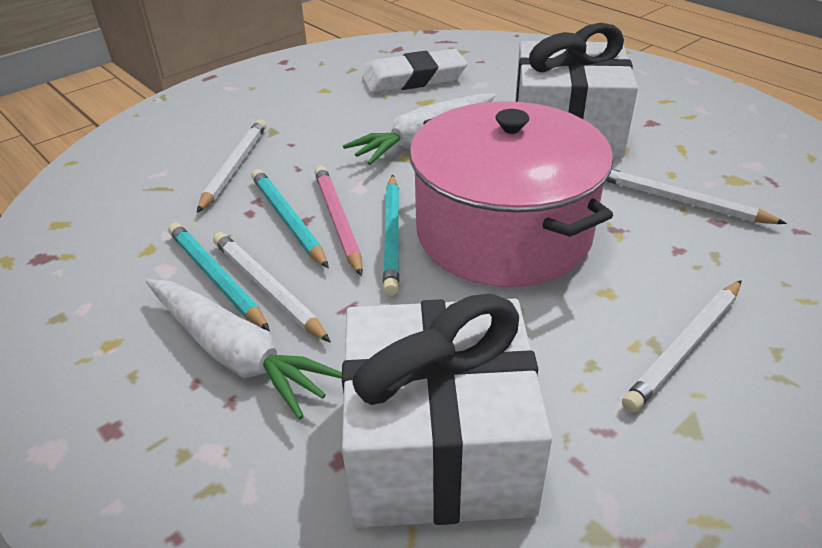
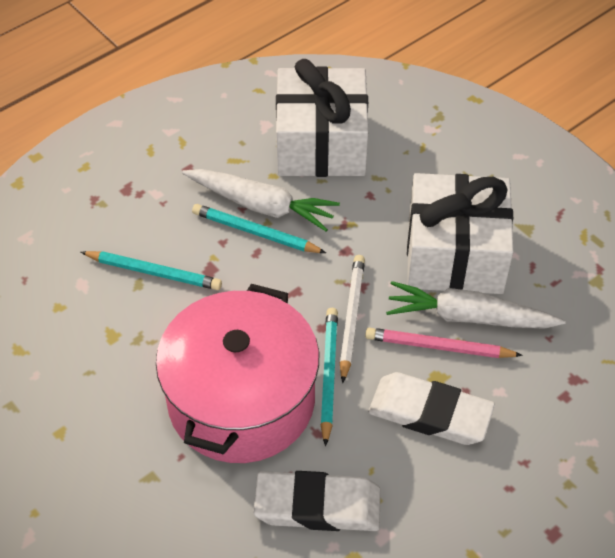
white eraser: [362,49,467,93] = 1 -> [253,471,381,531] [368,372,495,445] = 2
white pencil: [197,119,266,213] [213,232,331,343] [606,169,787,224] [622,280,742,412] = 4 -> [340,255,365,383] = 1

